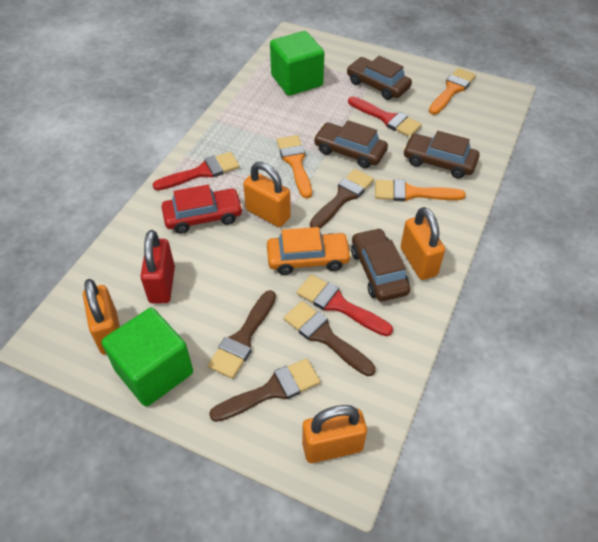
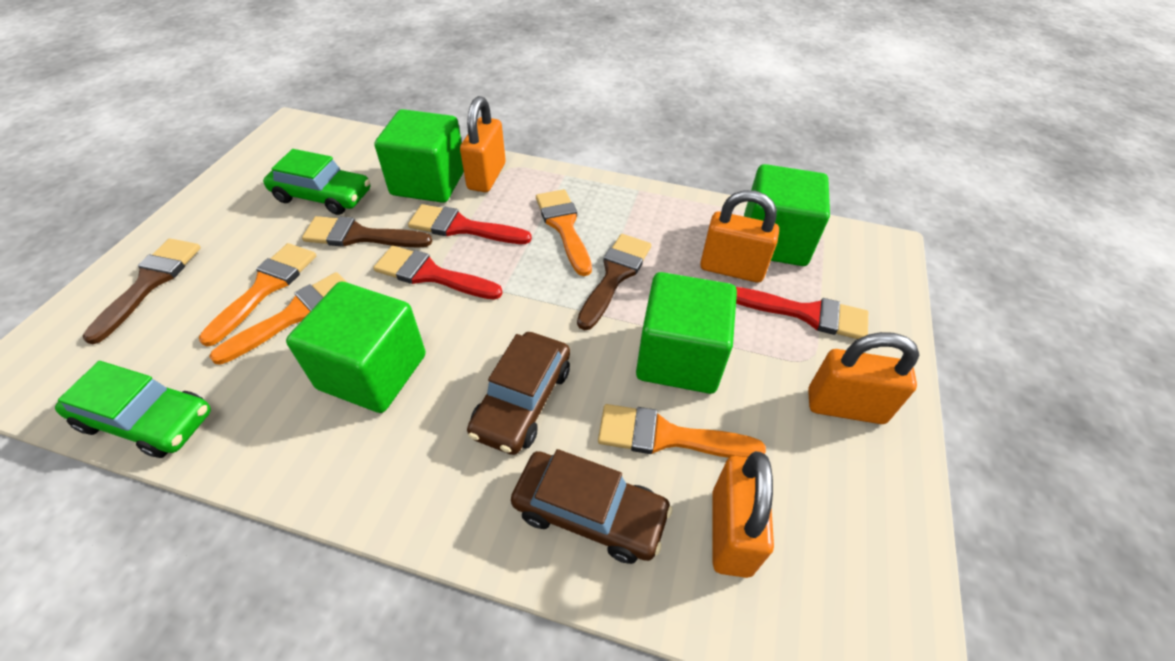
brown brush: [208,290,276,379] [209,358,320,422] [284,301,375,376] [310,169,374,229] = 4 -> [83,239,201,344] [302,216,432,248] [577,234,651,330] = 3
brown car: [314,120,388,168] [347,56,412,100] [351,228,410,301] [403,131,480,179] = 4 -> [467,332,570,455] [511,449,673,564] = 2
green car: none = 0 -> [55,361,211,458] [263,149,370,215] = 2
green cube: [102,308,193,407] [270,31,324,96] = 2 -> [286,282,426,413] [375,109,464,203] [636,272,737,394] [744,164,830,266] = 4
orange brush: [277,135,312,198] [375,179,466,202] [429,68,476,115] = 3 -> [199,243,316,347] [209,272,348,365] [536,189,592,276] [598,404,766,458] = 4
orange car: [267,227,352,275] = 1 -> none = 0
red car: [162,185,243,234] = 1 -> none = 0
red padlock: [140,230,175,303] = 1 -> none = 0

